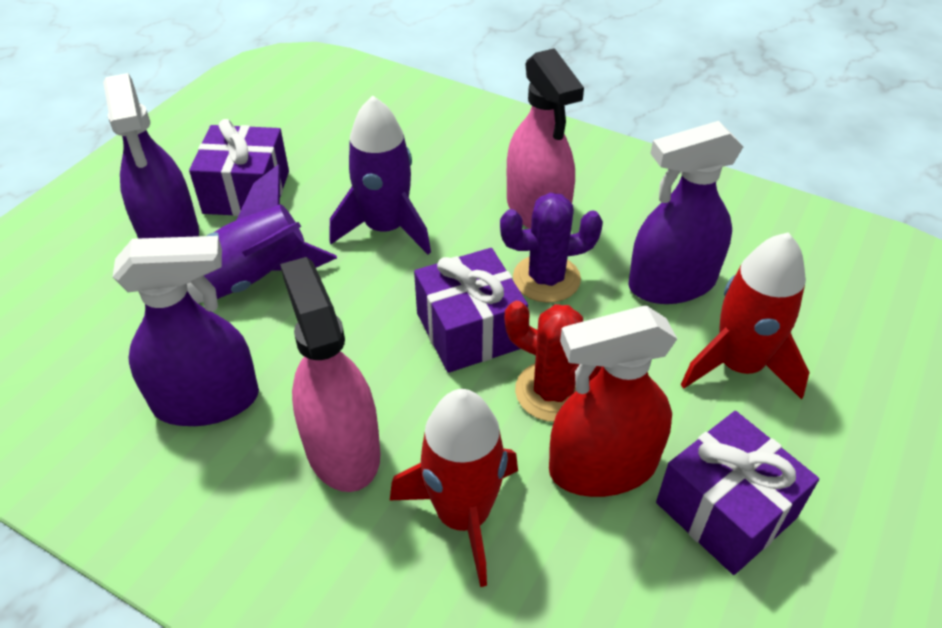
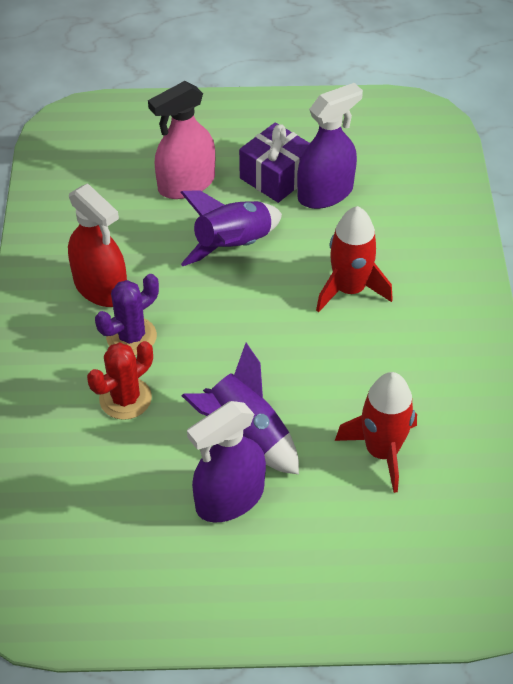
pink spray bottle: [280,257,381,492] [507,48,584,229] = 2 -> [148,81,215,199] = 1
purple gift: [189,119,289,216] [414,248,528,373] [656,411,819,575] = 3 -> [239,122,310,203] = 1
purple spray bottle: [103,73,199,238] [113,236,259,426] [628,121,743,304] = 3 -> [187,401,266,522] [297,83,363,209] = 2

